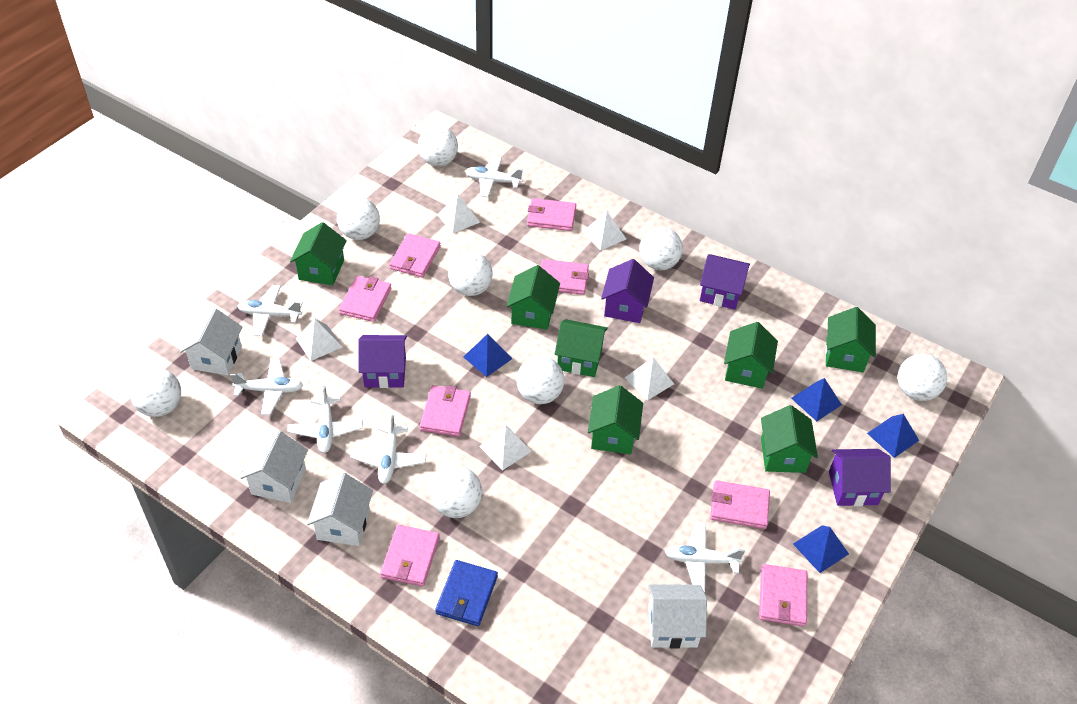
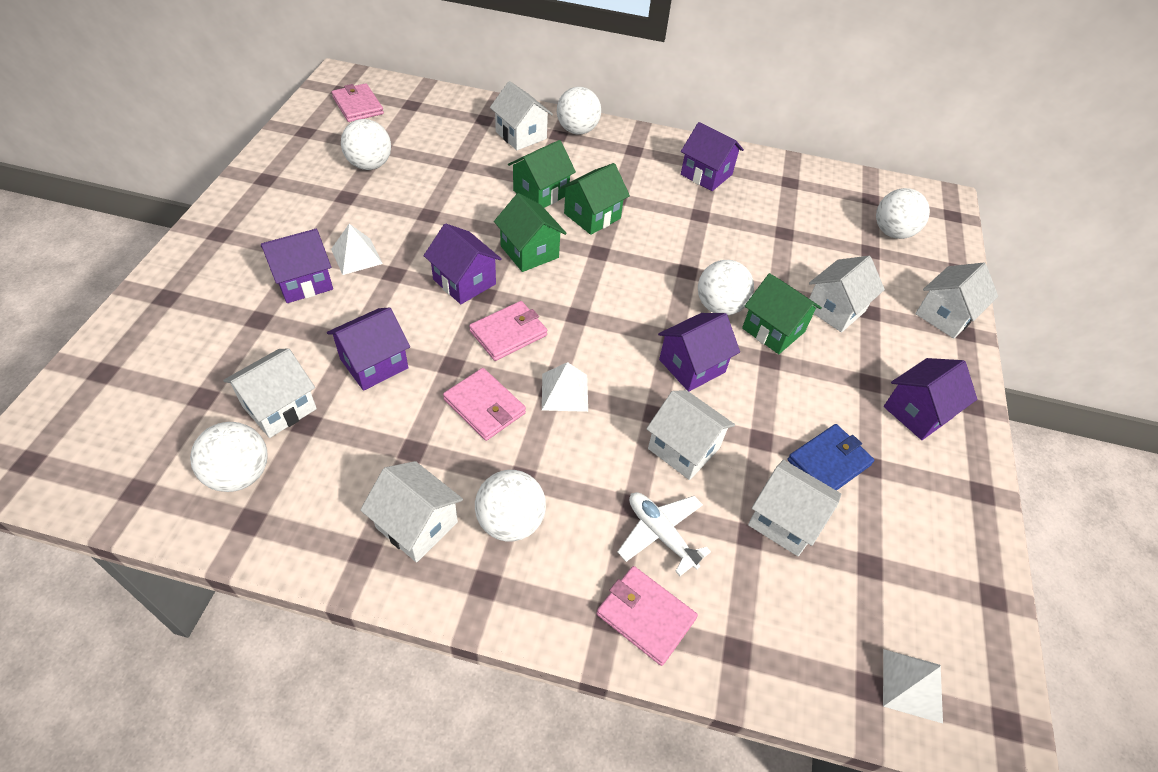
blue pyramid: [463,334,513,377] [791,378,842,421] [793,525,849,573] [867,414,919,458] = 4 -> none = 0
green house: [290,222,347,285] [507,265,560,330] [555,319,608,377] [588,385,643,454] [724,322,778,389] [761,405,818,473] [825,307,876,372] = 7 -> [494,193,567,272] [508,140,576,208] [560,163,630,235] [742,273,822,354] = 4
pink wallet: [339,276,392,322] [380,525,440,587] [389,233,441,277] [420,385,471,437] [527,198,576,231] [540,259,589,295] [710,480,770,529] [759,564,807,627] = 8 -> [332,83,384,122] [443,368,526,441] [469,301,547,361] [597,566,698,666] = 4
purple house: [358,335,407,388] [601,259,654,323] [700,254,750,310] [829,449,891,506] = 4 -> [261,229,333,303] [327,307,410,391] [423,223,502,304] [658,313,740,391] [681,122,744,191] [884,358,977,440] = 6
white ball: [130,368,181,417] [337,197,380,240] [418,126,458,166] [430,466,482,518] [448,252,493,296] [516,356,564,404] [639,227,683,270] [898,354,947,401] = 8 -> [190,422,268,492] [341,119,391,170] [475,470,546,541] [557,87,601,135] [698,260,754,315] [876,188,930,239] = 6
white house: [180,308,242,375] [240,431,308,503] [307,473,373,546] [648,584,707,649] = 4 -> [223,348,317,438] [360,461,463,562] [490,81,553,150] [646,390,735,480] [748,460,841,556] [809,256,885,332] [915,263,998,339] = 7
white plane: [230,358,303,415] [237,285,303,336] [287,385,363,453] [350,414,427,484] [465,156,523,197] [665,521,745,593] = 6 -> [617,492,711,576] = 1
white pyramid: [295,319,342,361] [437,194,480,233] [479,426,532,471] [582,211,626,251] [625,357,674,401] = 5 -> [331,224,383,275] [542,362,588,412] [883,649,943,723] = 3

